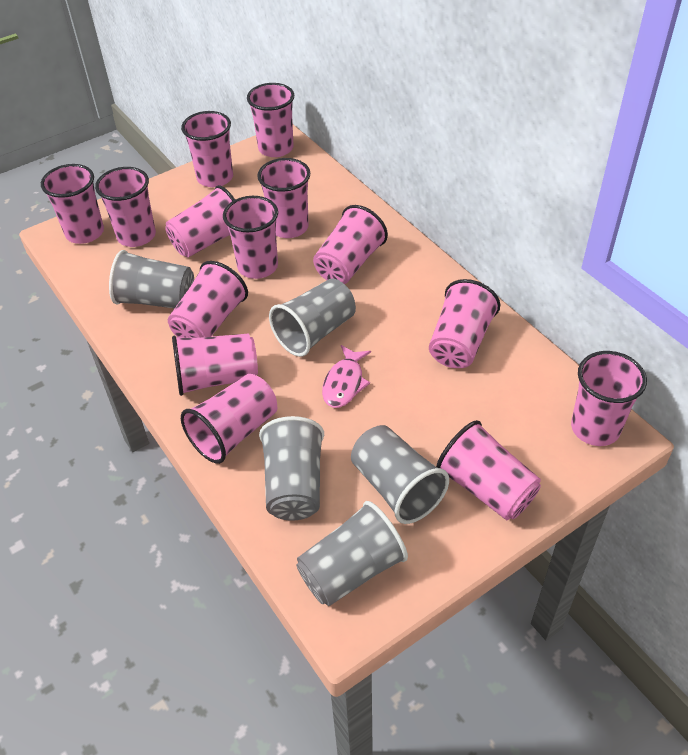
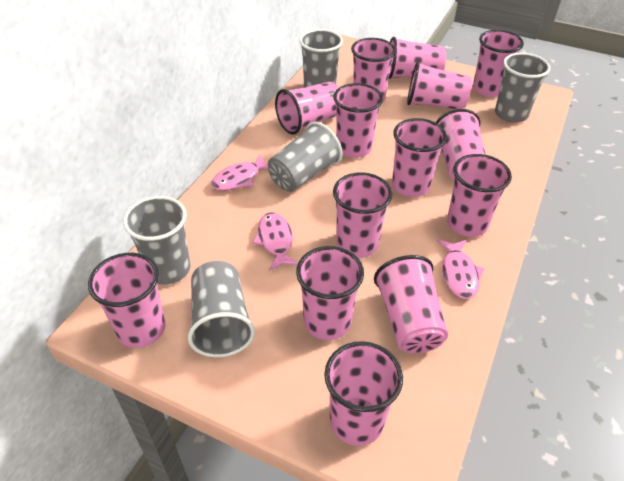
pink fish: [322,345,371,408] = 1 -> [211,154,268,191] [253,213,298,270] [437,240,484,299] = 3

